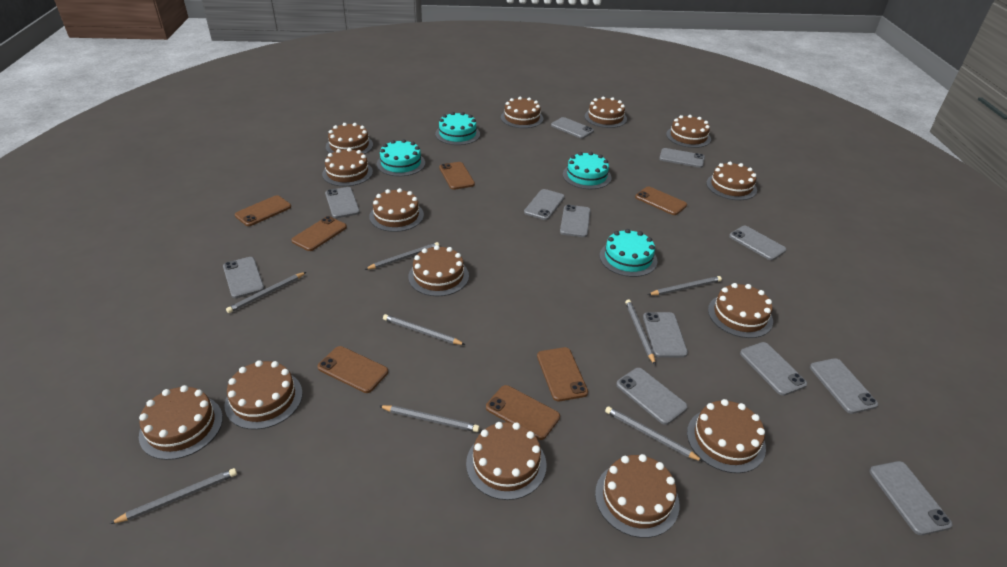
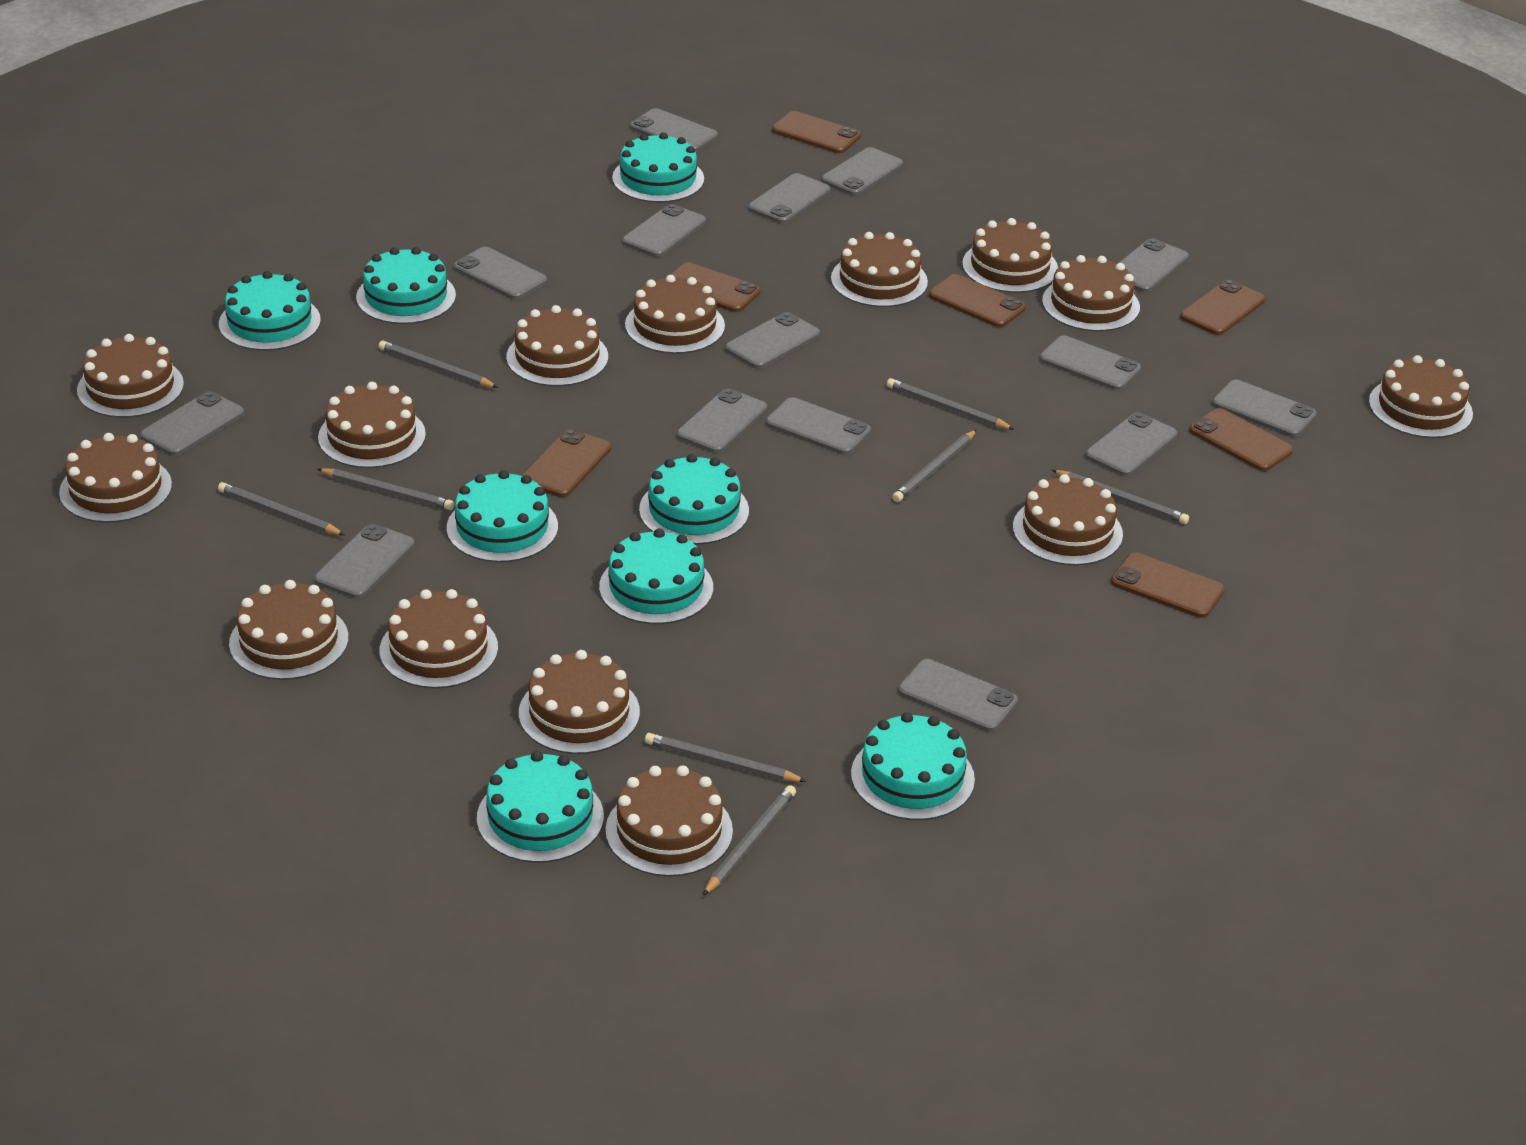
grey phone: [223,257,265,298] [325,187,360,218] [524,189,565,220] [551,117,594,138] [560,205,591,237] [616,368,688,425] [643,312,688,358] [659,148,705,168] [729,226,786,260] [740,342,807,396] [810,358,878,414] [869,461,953,535] = 12 -> [140,391,244,456] [314,524,415,599] [454,247,547,300] [622,204,706,257] [630,108,718,152] [677,388,767,453] [725,312,820,369] [748,173,831,224] [766,397,871,455] [821,147,903,196] [898,659,1018,732] [1039,336,1141,390] [1085,412,1177,476] [1119,238,1189,292] [1212,380,1317,437] = 15
turquoise cake: [377,139,425,176] [435,112,480,145] [563,152,611,189] [600,229,657,277] = 4 -> [219,271,321,351] [356,247,456,324] [447,470,558,562] [477,751,604,863] [599,528,713,624] [612,132,704,203] [639,454,749,545] [851,712,975,820] = 8

